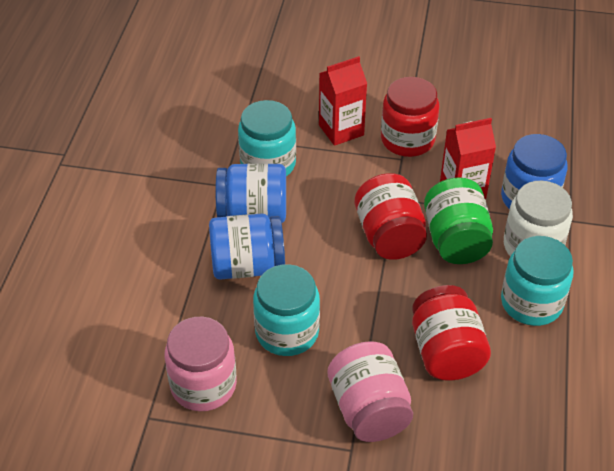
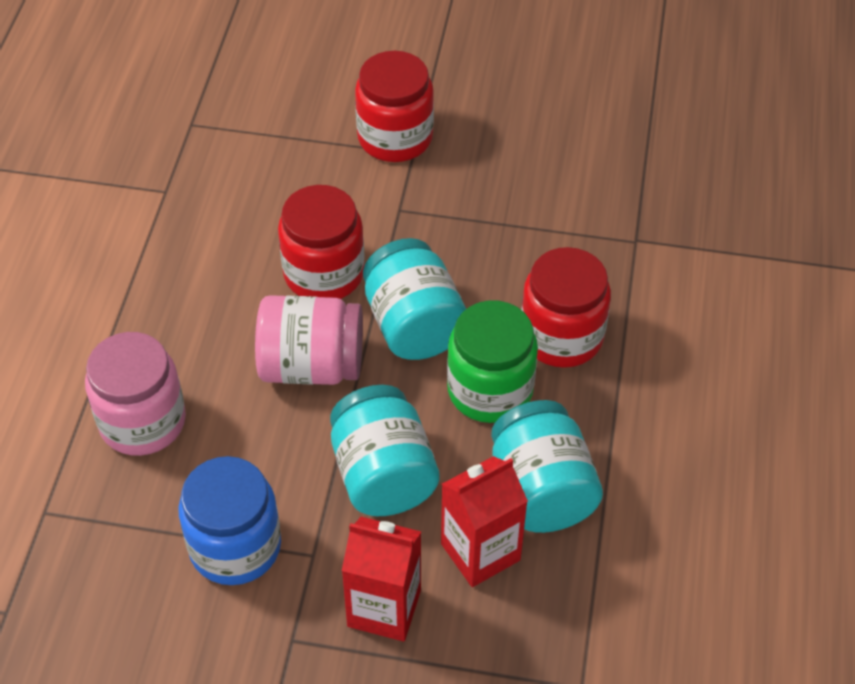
blue jar: [209,214,285,280] [215,163,286,223] [501,134,567,209] = 3 -> [179,456,281,585] = 1
white jar: [504,181,573,256] = 1 -> none = 0

